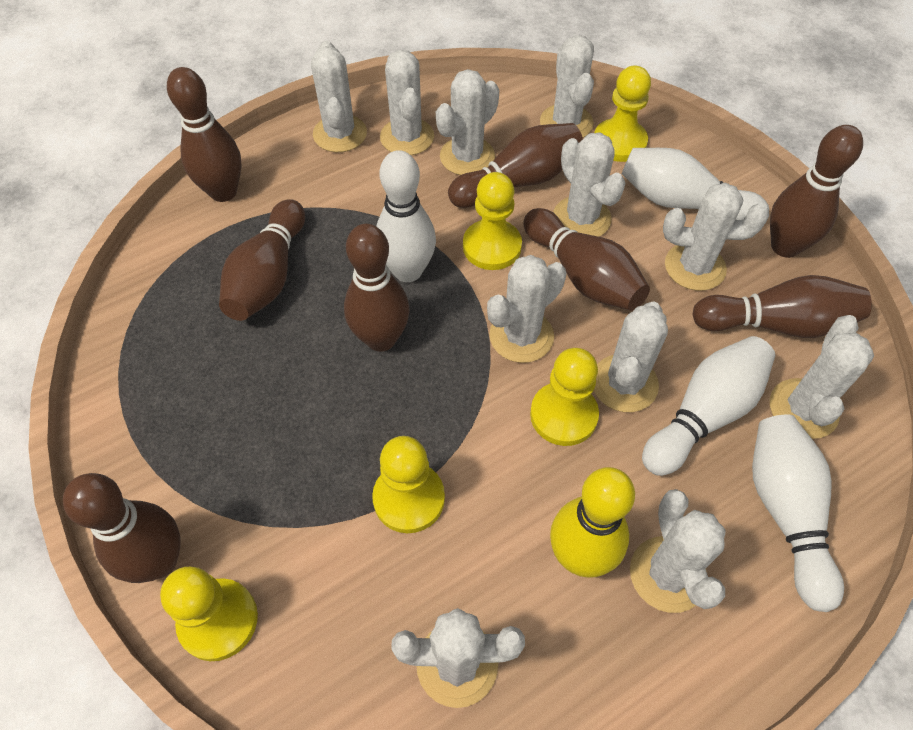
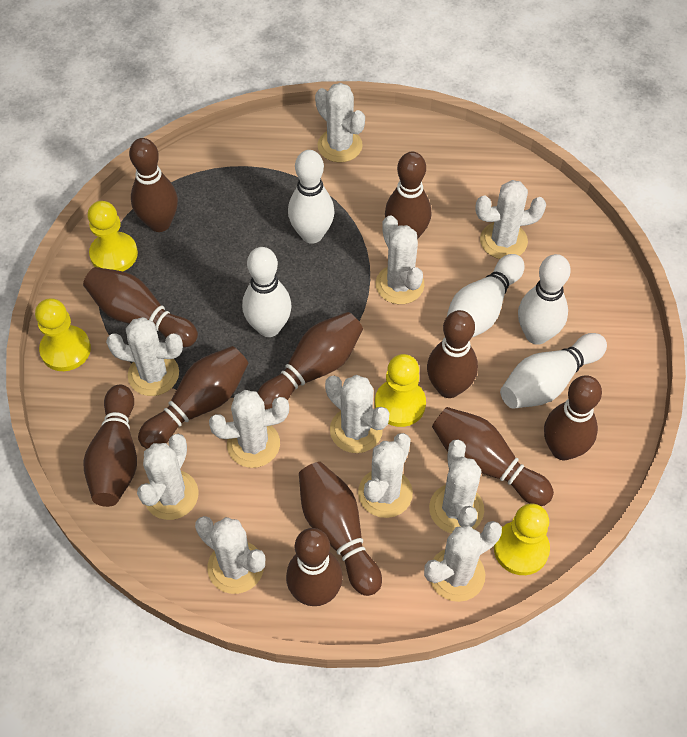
brown bowling pin: [63,473,181,583] [167,67,242,202] [219,199,305,321] [344,224,410,352] [448,123,583,208] [523,208,650,311] [692,275,872,338] [770,125,863,258] = 8 -> [83,267,198,347] [83,385,137,507] [129,138,178,232] [138,346,248,449] [257,312,363,409] [286,528,343,606] [299,462,382,596] [385,152,431,239] [427,310,478,398] [432,407,554,506] [544,375,602,460] = 11
white bowling pin: [376,150,436,282] [622,148,769,220] [642,336,775,476] [752,414,844,612] = 4 -> [242,247,292,337] [288,150,335,244] [447,254,524,337] [500,333,607,409] [518,254,571,345] = 5
yellow bowling pin: [550,467,635,578] = 1 -> none = 0
yellow pawn: [160,567,258,661] [372,436,445,533] [463,172,522,270] [530,348,599,446] [594,66,651,162] = 5 -> [35,298,91,371] [88,201,138,271] [375,354,426,427] [494,503,550,575] = 4

